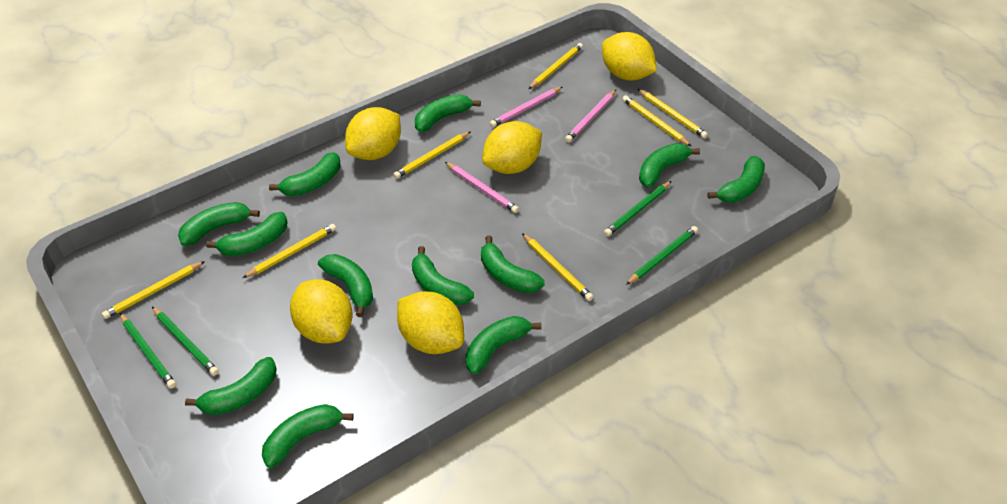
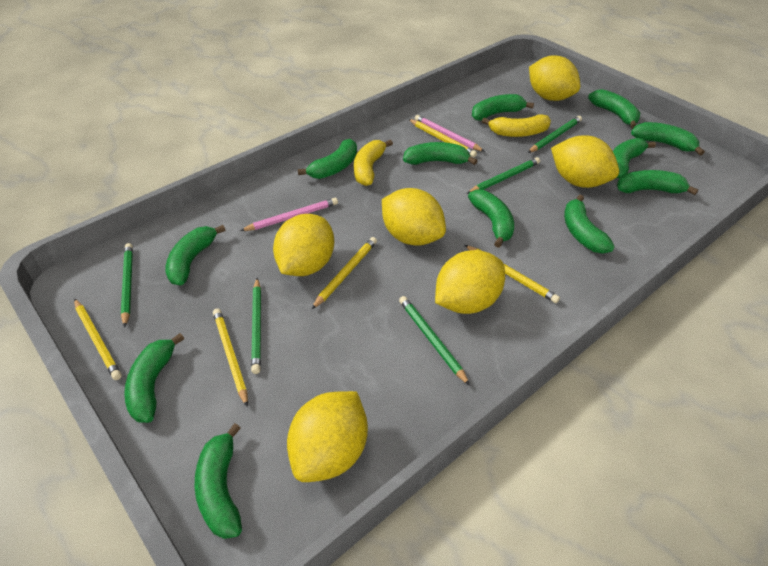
green pencil: [120,313,176,389] [152,307,219,376] [604,181,671,237] [626,226,698,285] = 4 -> [121,243,133,328] [251,278,261,374] [399,296,470,386] [467,157,540,194] [528,116,582,153] = 5
pink pencil: [445,162,519,213] [490,87,563,127] [565,89,617,142] = 3 -> [240,198,338,231] [415,115,485,152] = 2
yellow banana: none = 0 -> [354,139,393,186] [482,114,551,137] = 2
yellow lemon: [290,279,353,344] [345,107,401,160] [397,291,464,354] [482,121,542,174] [602,32,657,81] = 5 -> [273,214,334,276] [287,391,368,482] [382,188,446,246] [435,250,505,314] [529,55,580,101] [551,135,619,188] = 6
yellow pencil: [102,261,205,319] [243,224,336,278] [393,132,470,179] [522,233,593,301] [529,43,583,89] [622,95,691,146] [638,89,708,138] = 7 -> [74,299,122,380] [213,309,248,407] [311,237,377,310] [409,119,477,157] [465,245,560,303] = 5

